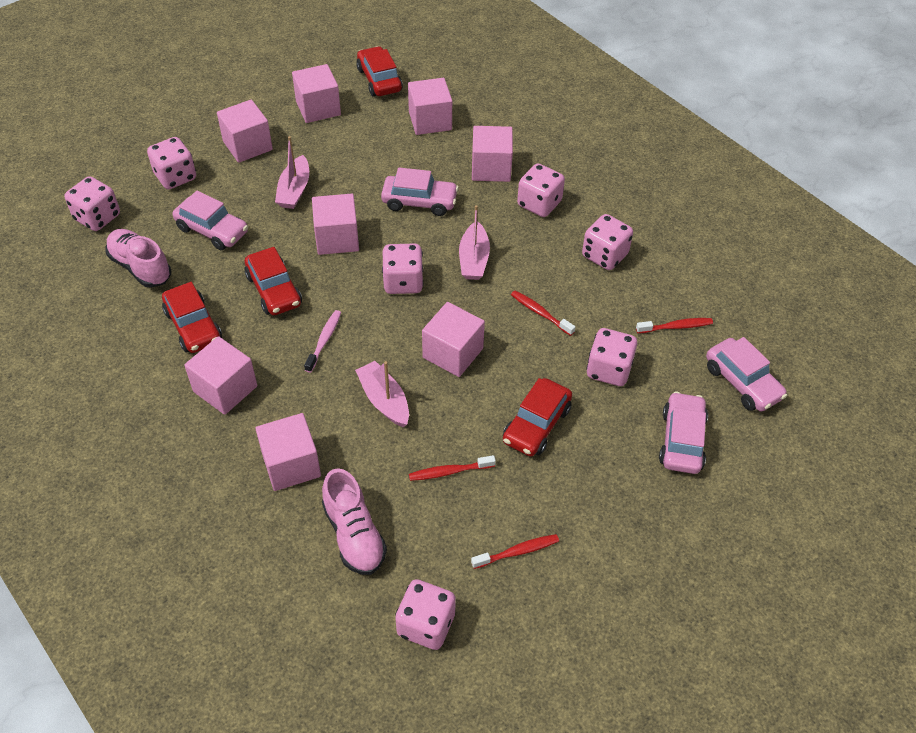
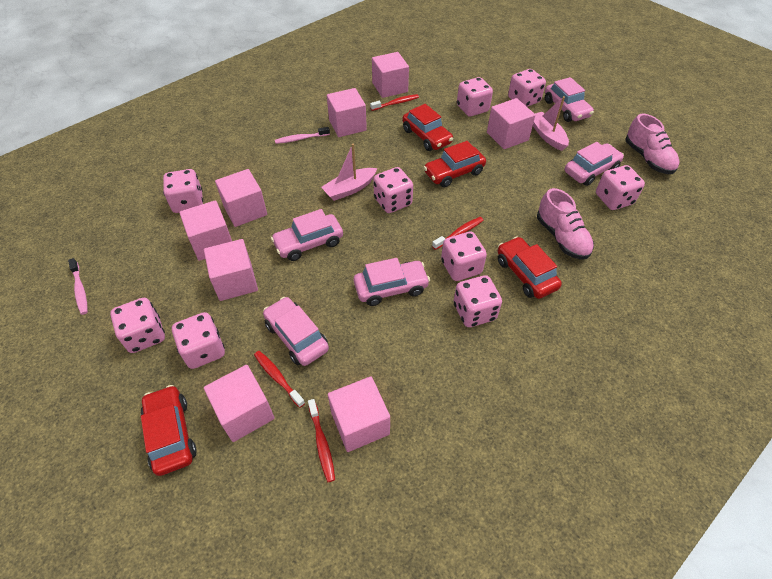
pink boat: [275,136,309,209] [355,361,409,427] [459,205,490,280] = 3 -> [321,144,377,201] [533,96,569,151] = 2
pink car: [172,191,248,250] [381,168,459,216] [659,392,708,474] [706,337,787,412] = 4 -> [263,297,329,366] [271,209,343,261] [354,258,430,306] [545,77,594,122] [565,142,624,186] = 5
pink dice: [64,176,120,231] [147,137,196,189] [382,244,424,294] [395,579,456,650] [517,163,565,217] [582,214,633,270] [586,328,637,386] = 7 -> [110,298,165,353] [163,169,203,213] [172,312,225,369] [373,167,413,213] [441,232,487,281] [454,275,502,327] [457,77,493,116] [508,69,546,107] [596,165,645,210] = 9
pink toothbrush: [304,310,341,373] = 1 -> [68,258,88,315] [275,127,330,144] = 2

